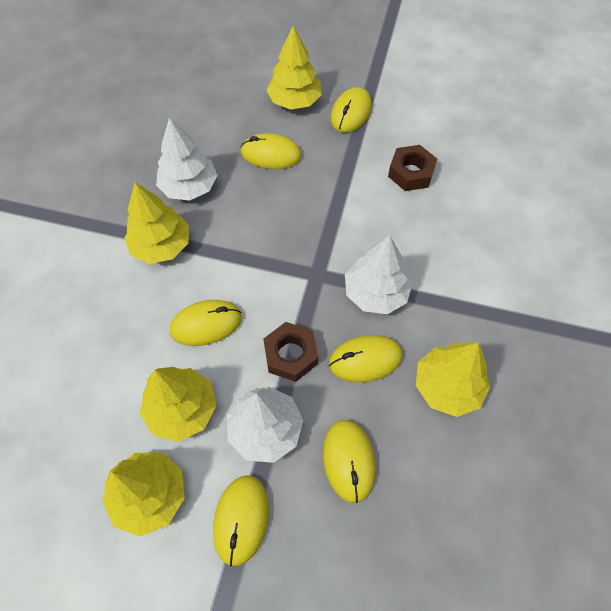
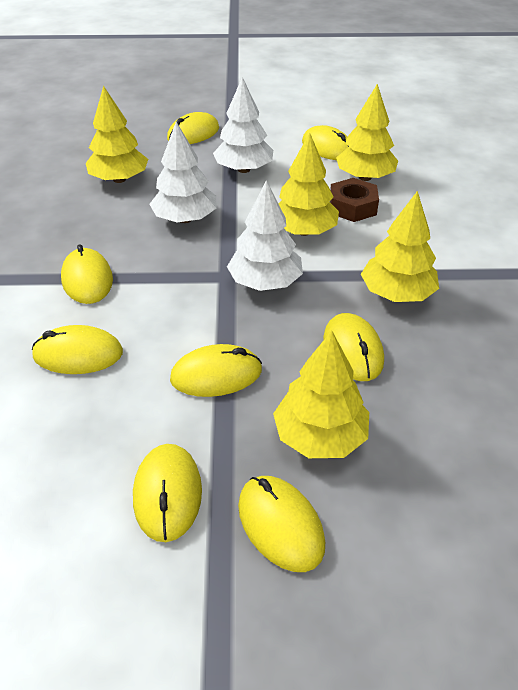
brown nut: [263,322,318,382] [388,145,437,191] = 2 -> [330,178,379,222] = 1
yellow mouse: [170,300,242,346] [213,475,269,566] [240,133,302,169] [323,420,376,503] [329,335,402,383] [331,87,372,133] = 6 -> [32,325,123,374] [61,244,113,304] [133,444,202,542] [167,112,219,144] [170,344,262,397] [238,476,325,572] [302,125,349,160] [323,313,384,381] = 8

